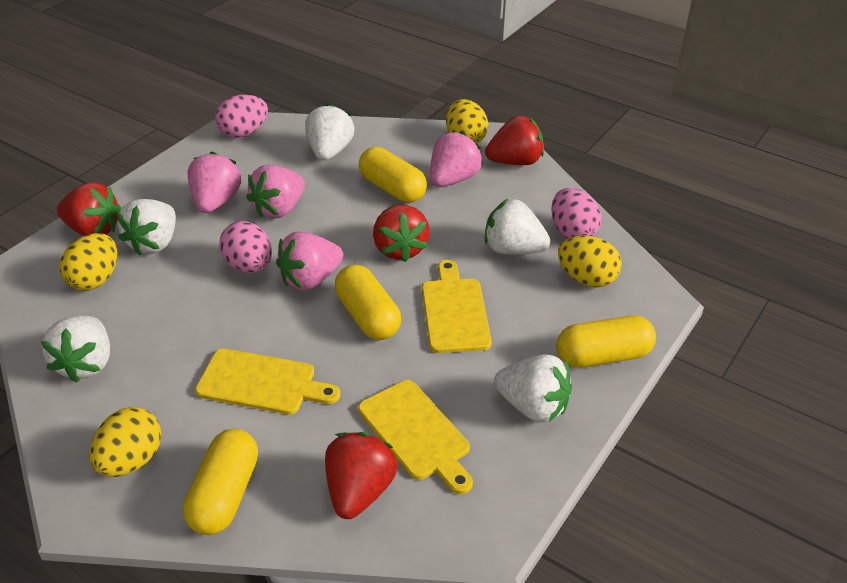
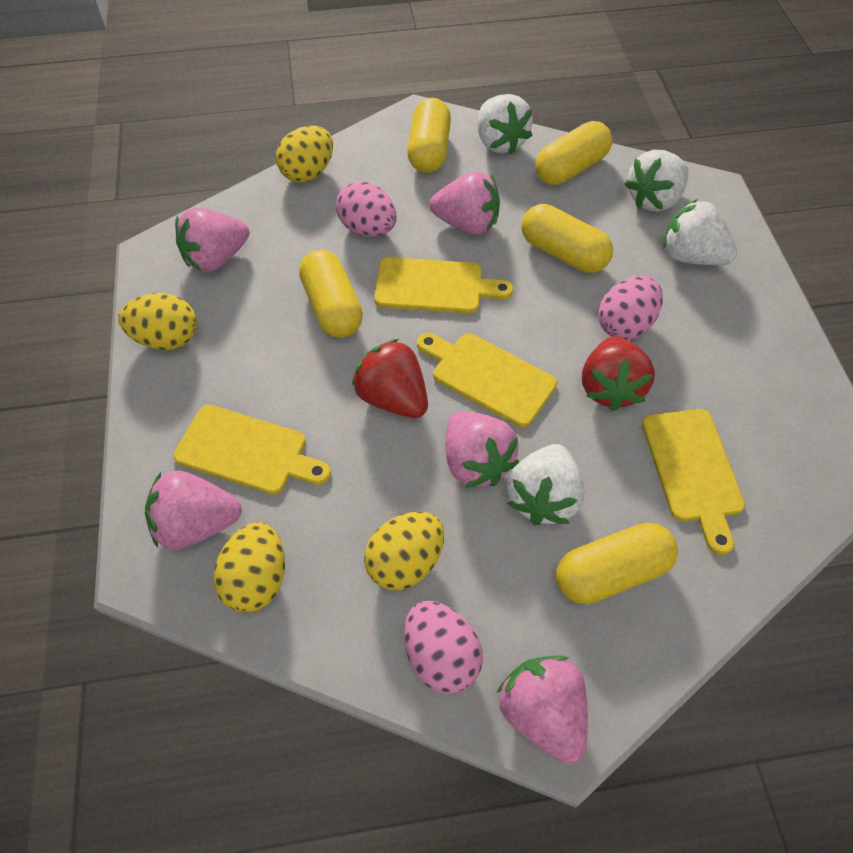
pink strawberry: [187,151,241,213] [246,165,305,219] [276,231,343,291] [430,131,483,187] = 4 -> [145,471,242,550] [175,208,249,272] [429,171,500,235] [446,411,519,488] [497,655,588,764] = 5
red strawberry: [57,182,121,236] [325,432,397,519] [373,205,430,262] [485,116,544,165] = 4 -> [352,339,428,418] [582,336,655,411] = 2
white strawberry: [41,316,110,383] [117,199,176,256] [305,103,355,160] [485,199,551,254] [494,354,572,422] = 5 -> [478,94,533,155] [507,444,585,525] [624,150,688,212] [663,199,737,265] = 4
yellow capsule: [183,429,258,535] [335,265,401,340] [359,147,427,202] [556,315,656,368] = 4 -> [299,250,363,338] [407,98,451,173] [521,204,613,273] [535,121,612,185] [556,523,678,604] = 5
yellow cutting board: [195,349,340,414] [358,380,473,494] [422,260,492,353] = 3 -> [173,405,331,495] [374,257,514,313] [417,333,557,428] [642,409,745,555] = 4

